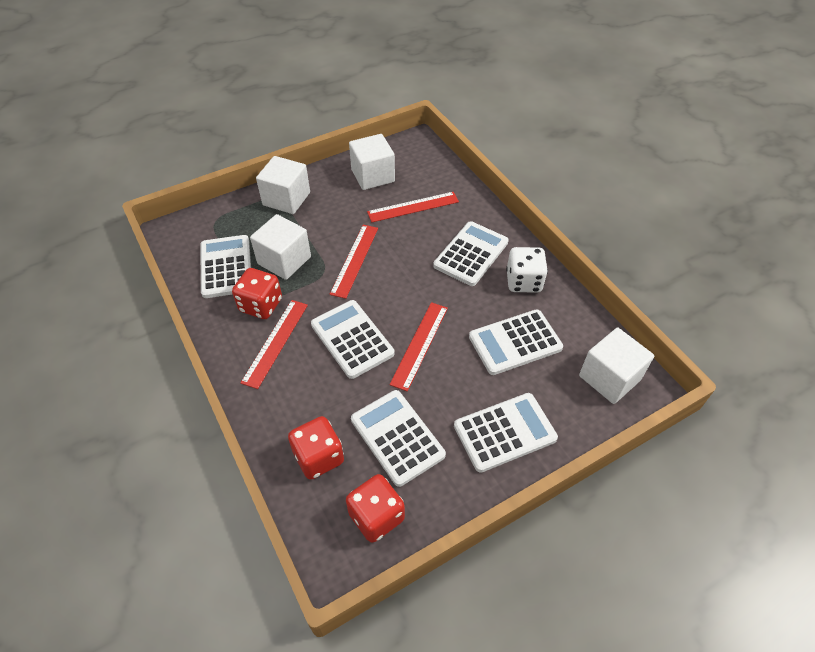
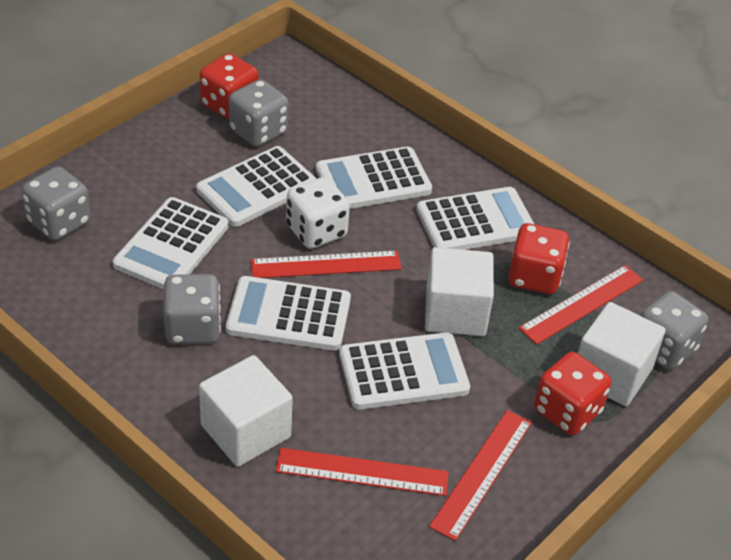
grey dice: none = 0 -> [22,166,91,240] [163,274,221,344] [229,79,288,147] [640,291,708,370] = 4
white cube: [250,214,311,280] [256,156,310,214] [349,134,395,190] [579,328,654,404] = 4 -> [199,355,293,467] [425,247,494,336] [578,302,666,406] = 3

